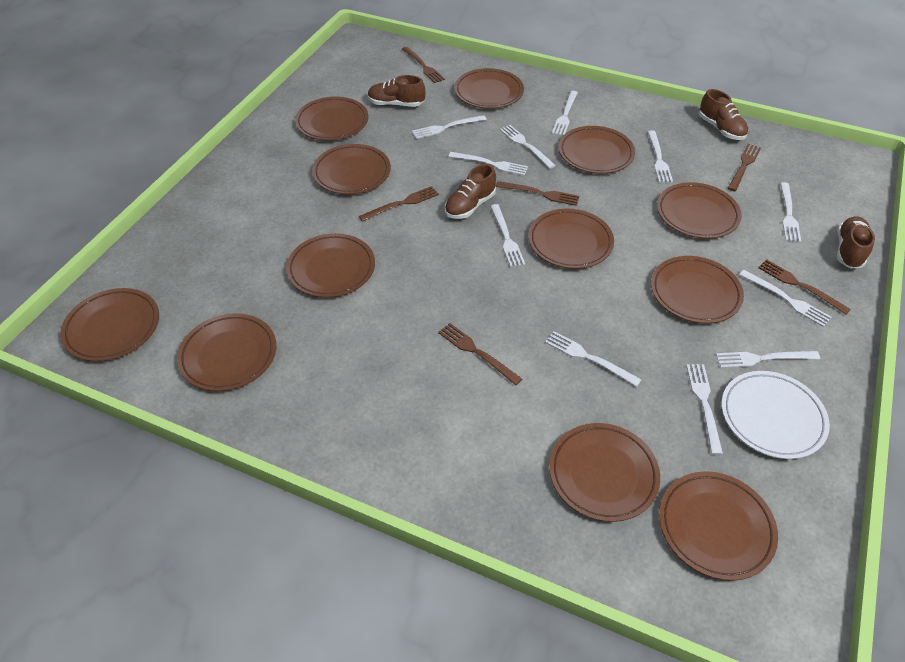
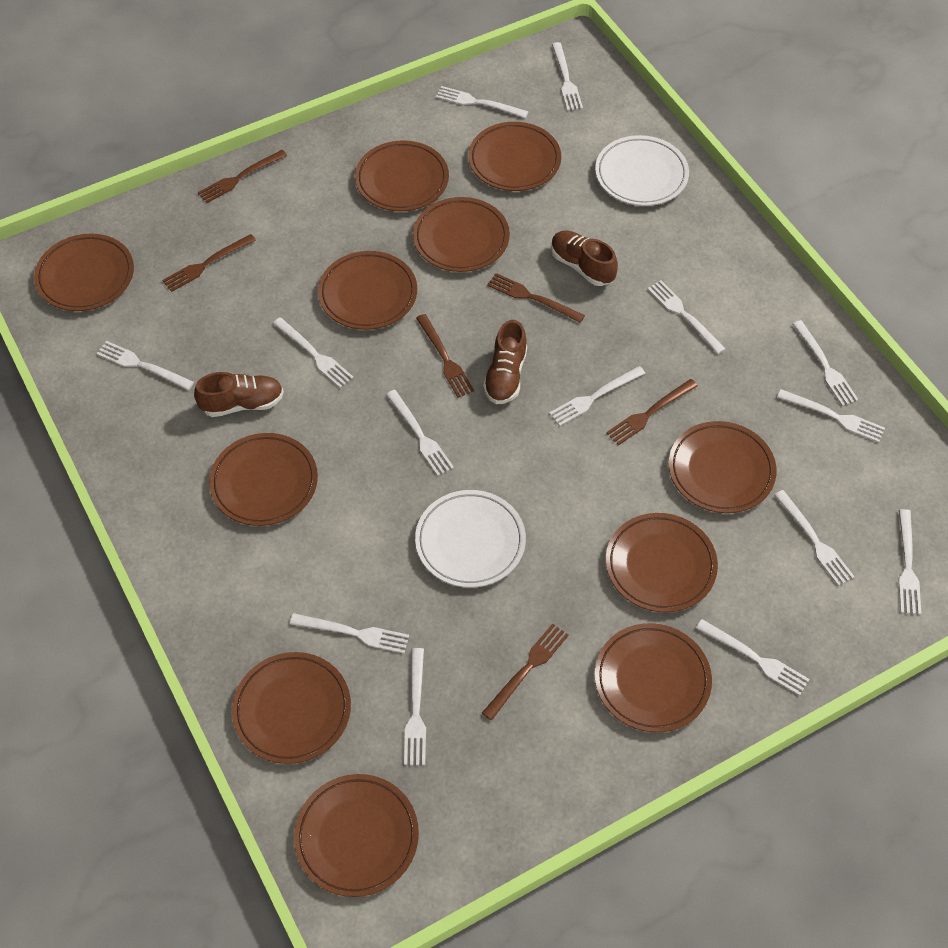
brown plate: [60,288,159,361] [177,313,276,391] [286,233,375,298] [295,96,368,141] [312,144,391,194] [454,68,524,109] [528,209,614,269] [549,423,660,522] [558,126,635,174] [651,256,744,324] [657,182,741,239] [659,471,778,581] = 12 -> [34,234,134,311] [209,433,318,526] [232,652,351,764] [294,774,419,897] [318,251,417,330] [355,140,449,211] [413,197,510,272] [468,122,561,191] [594,623,712,732] [606,513,718,612] [669,421,776,513] = 11
brown shoe: [368,75,425,107] [445,164,496,219] [699,89,748,140] [837,216,875,268] = 4 -> [194,372,284,417] [483,320,527,404] [551,230,618,286] = 3
white fork: [412,115,487,139] [448,152,528,176] [490,204,525,267] [500,125,556,169] [545,331,642,387] [552,91,578,135] [648,130,673,183] [686,364,723,455] [716,351,820,368] [739,270,831,327] [780,182,801,242] = 11 -> [96,341,194,390] [273,317,354,388] [290,613,409,654] [386,390,454,476] [404,648,426,765] [436,86,529,118] [549,366,645,426] [552,42,583,111] [647,280,726,354] [696,619,810,696] [774,490,855,586] [777,389,885,443] [793,320,858,406] [899,509,921,614] = 14
white plate: [721,371,830,459] = 1 -> [415,490,526,588] [595,135,689,206] = 2

